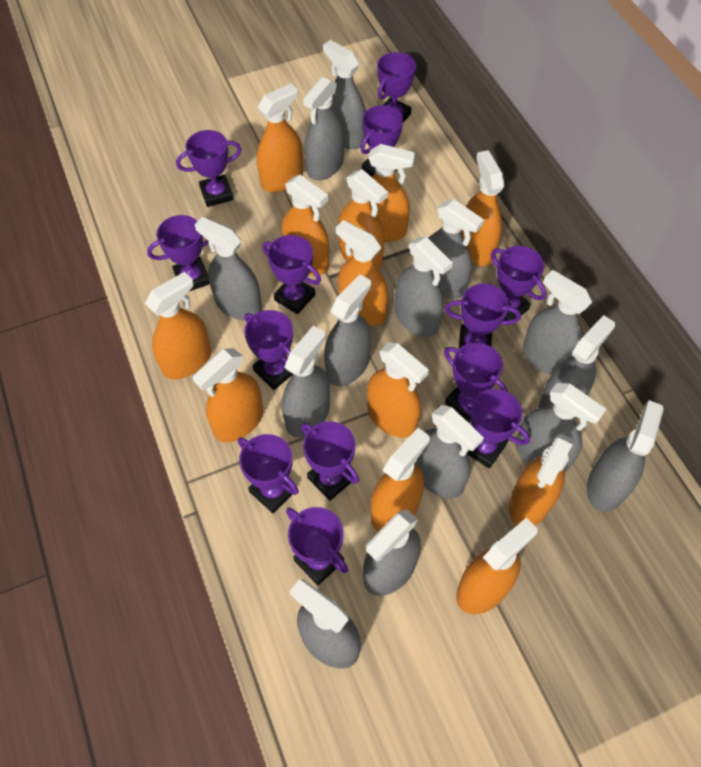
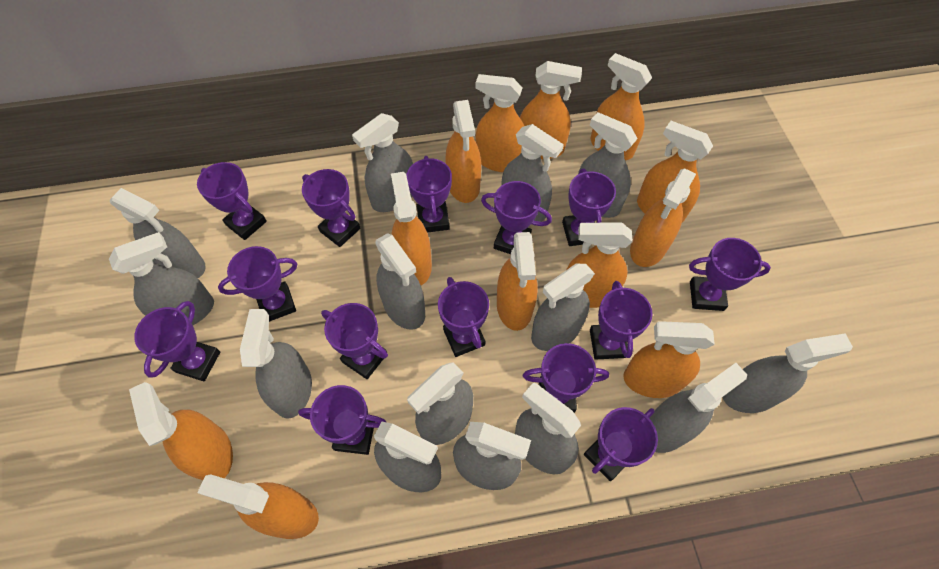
purple trophy: [147,215,210,291] [176,130,242,207] [238,434,299,513] [244,310,293,390] [262,235,321,314] [286,507,348,585] [301,421,359,501] [361,105,403,177] [377,52,416,122] [444,343,508,422] [445,284,521,349] [459,389,530,468] [491,246,547,320] = 13 -> [134,301,220,381] [197,162,267,240] [218,246,297,322] [298,385,386,455] [302,169,361,247] [321,303,388,379] [406,156,452,233] [438,277,489,357] [481,181,552,254] [523,343,609,413] [562,168,616,246] [584,407,658,481] [590,281,653,360] [689,238,771,311] = 14

